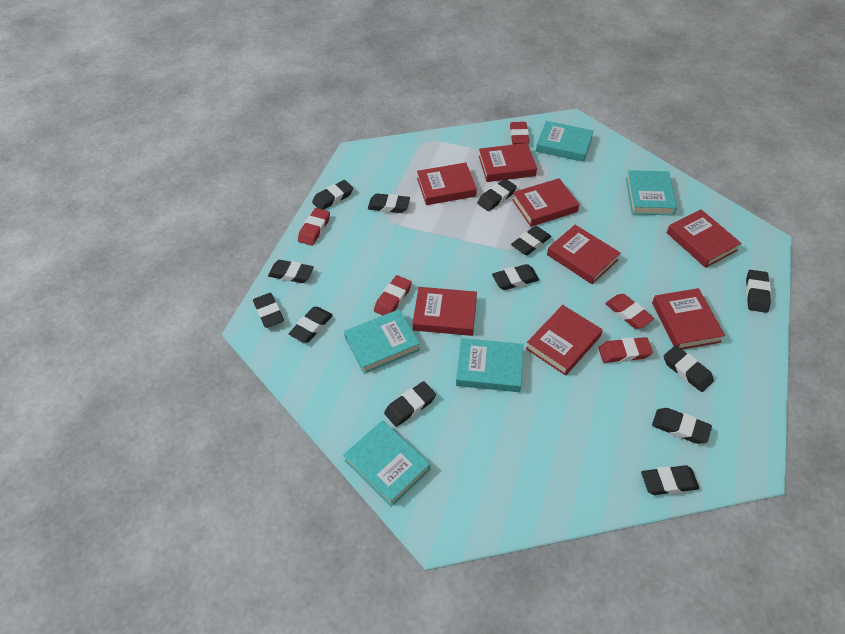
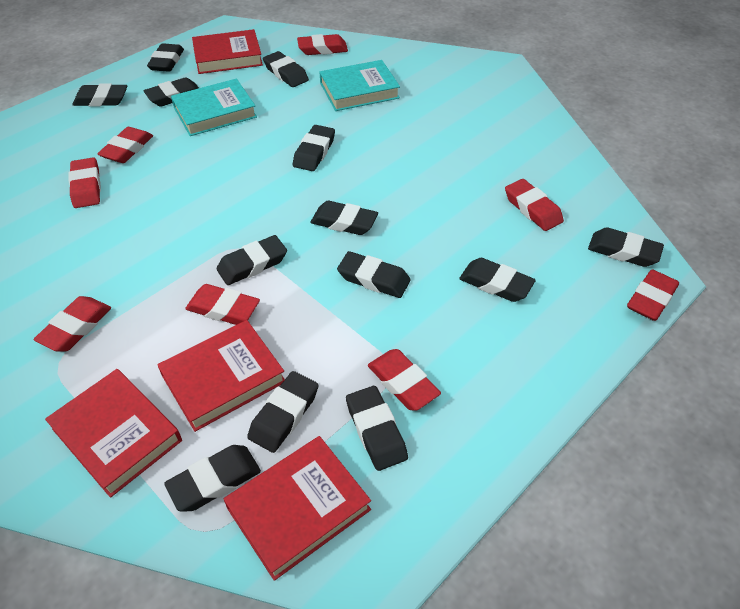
red book: [413,287,477,336] [417,163,477,205] [479,143,537,182] [512,178,579,227] [526,305,603,376] [547,225,620,284] [652,288,725,349] [666,209,742,268] = 8 -> [45,369,182,498] [157,320,285,432] [192,29,263,74] [224,436,371,581] = 4
red eraser: [298,208,330,246] [374,275,412,315] [510,122,529,145] [598,337,653,363] [605,294,654,329] = 5 -> [34,296,111,352] [69,157,101,208] [97,127,153,163] [185,284,260,325] [297,34,348,55] [368,349,441,411] [505,179,564,231] [627,269,679,321] = 8
turquoise book: [343,420,430,507] [344,309,420,374] [456,338,523,392] [536,121,594,162] [626,170,677,216] = 5 -> [171,79,257,136] [320,60,400,111] = 2

